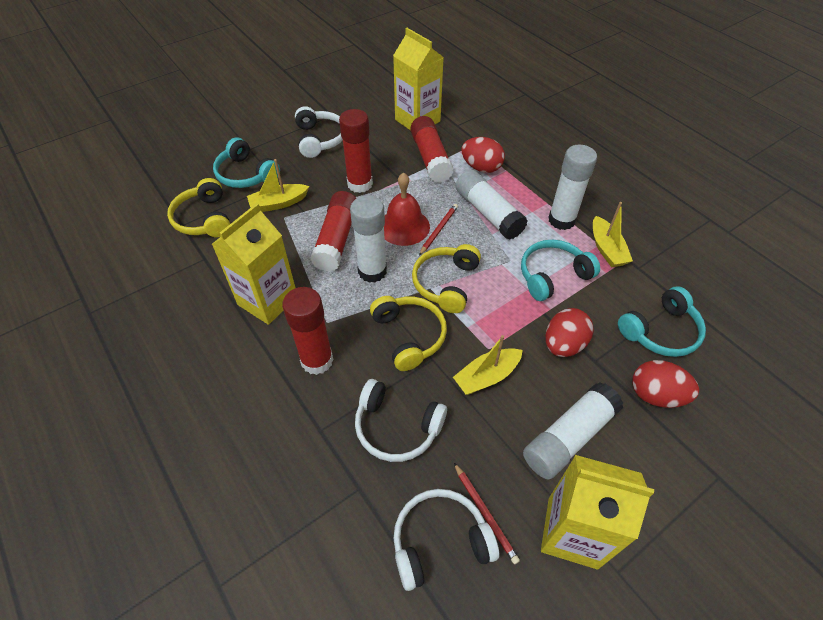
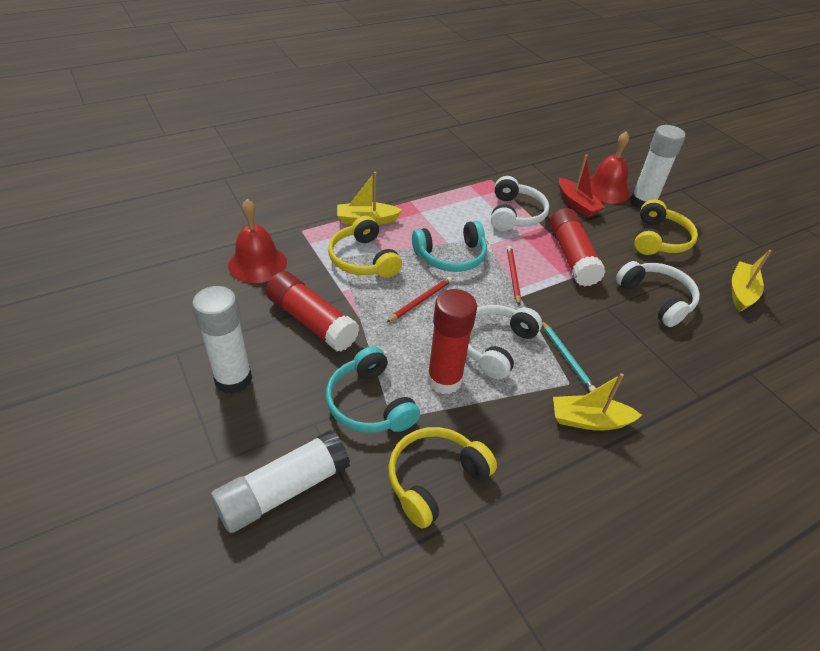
red bell: [384,172,430,246] = 1 -> [228,199,287,283] [590,131,631,204] = 2
red boat: none = 0 -> [559,154,605,217] = 1
red egg: [461,137,505,173] [545,308,594,357] [632,360,699,408] = 3 -> none = 0
red glue stick: [282,287,333,375] [310,191,357,272] [339,109,373,193] [410,116,453,183] = 4 -> [266,271,359,352] [427,289,477,394] [549,208,606,287] = 3
turquoise headphones: [213,137,280,188] [521,240,600,301] [618,286,706,357] = 3 -> [326,346,420,433] [412,221,487,272] = 2
turquoise pencil: none = 0 -> [542,321,596,392] = 1
white glue stick: [350,196,387,283] [456,170,528,240] [523,382,623,480] [548,145,597,230] = 4 -> [192,286,252,394] [211,430,350,533] [630,125,685,209] = 3
yellow carton: [212,203,295,325] [393,28,444,130] [541,455,654,569] = 3 -> none = 0

